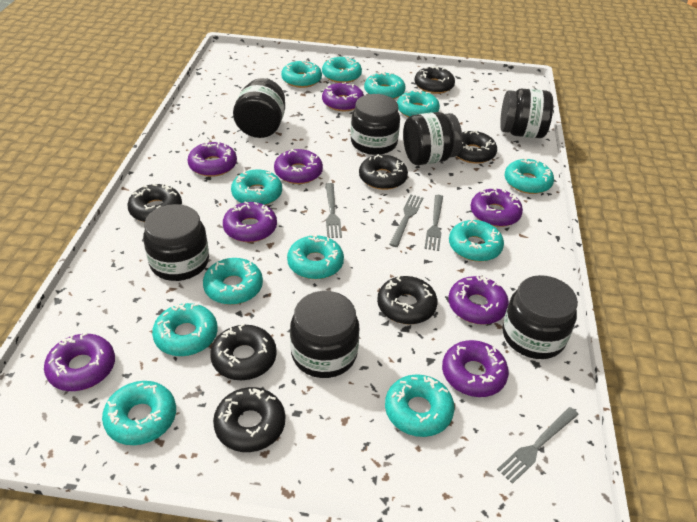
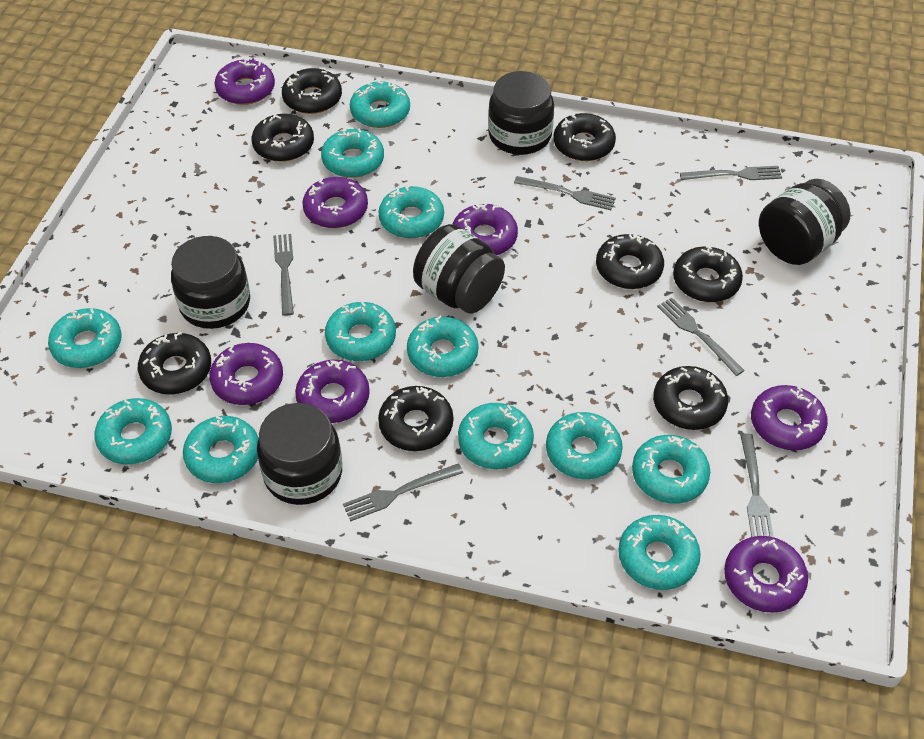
black donut: [127,184,182,222] [210,324,277,380] [213,387,285,452] [359,154,408,190] [377,275,437,324] [415,66,455,94] [457,130,497,164] = 7 -> [138,332,211,394] [251,114,314,162] [282,68,342,114] [378,386,453,451] [553,113,616,161] [596,234,664,289] [653,366,728,430] [673,246,743,302] = 8
black jar: [143,204,209,281] [233,78,285,138] [290,291,359,378] [351,94,400,155] [403,112,462,165] [500,89,553,138] [503,275,578,359] = 7 -> [171,236,250,329] [257,403,342,505] [413,224,505,314] [488,71,554,155] [759,179,850,265] = 5
grey fork: [325,183,342,238] [389,194,423,247] [424,195,443,251] [497,407,579,484] = 4 -> [273,234,294,316] [343,463,463,522] [514,176,616,210] [657,298,745,376] [680,166,782,180] [740,433,773,537] = 6
purple donut: [44,332,115,391] [188,141,237,177] [223,201,277,242] [274,149,323,184] [322,82,364,111] [442,340,509,397] [448,276,509,325] [471,188,523,227] = 8 -> [209,343,283,405] [215,58,275,105] [295,360,370,423] [302,177,368,228] [453,203,518,255] [724,536,808,613] [751,385,828,450] = 7

